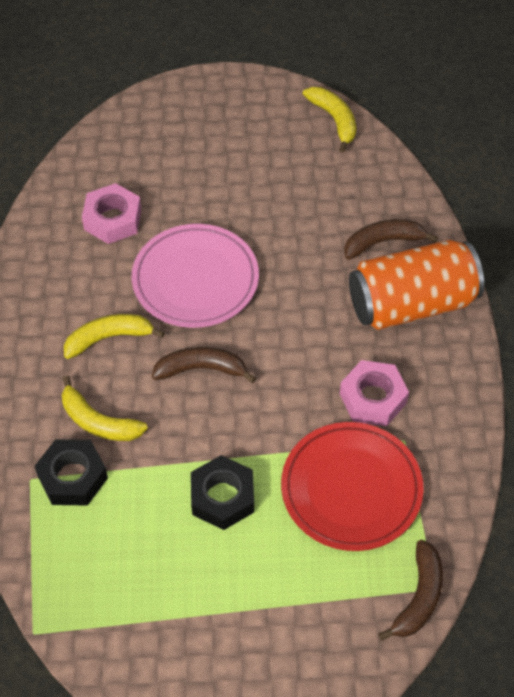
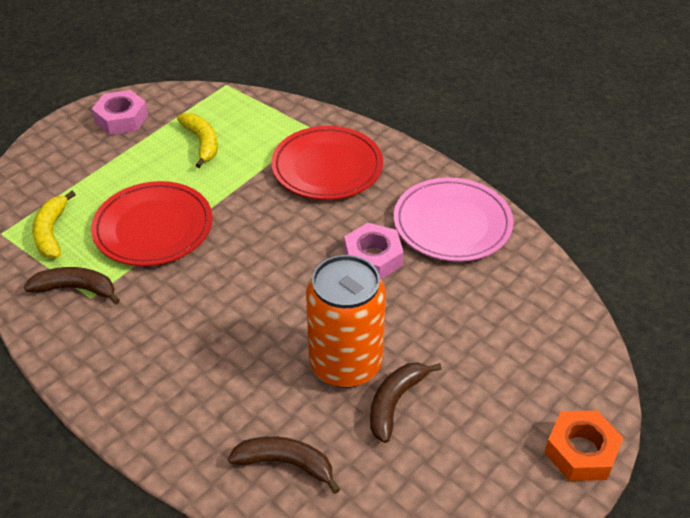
black nut: [34,439,108,506] [191,455,254,530] = 2 -> none = 0
orange nut: none = 0 -> [544,410,624,481] = 1
red plate: [281,422,424,551] = 1 -> [91,181,213,266] [271,126,383,200] = 2
yellow banana: [62,375,148,441] [64,314,165,359] [303,87,356,152] = 3 -> [32,191,76,258] [177,113,218,168] = 2

